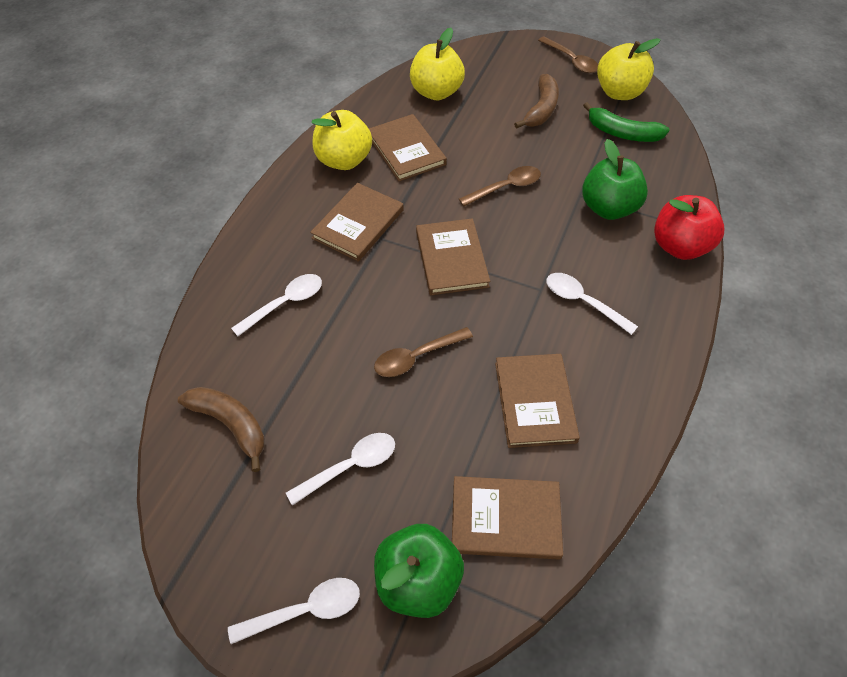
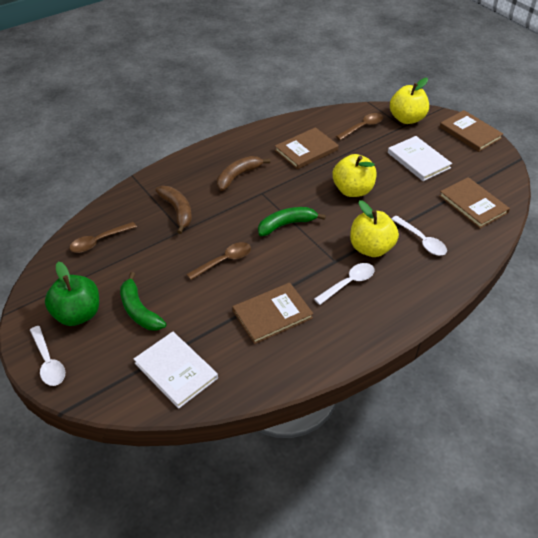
brown book: [310,183,404,262] [369,114,447,181] [416,219,490,295] [452,476,563,560] [495,354,580,448] = 5 -> [232,283,313,344] [275,127,339,169] [439,177,510,229] [440,110,503,152] = 4
green apple: [374,524,464,618] [582,139,648,220] = 2 -> [45,262,99,326] = 1
green banana: [583,102,670,142] = 1 -> [120,272,167,331] [258,207,326,236] = 2
red apple: [654,195,724,260] = 1 -> none = 0
white book: none = 0 -> [134,332,218,409] [388,136,452,181] = 2
white spoon: [228,578,360,644] [231,274,322,336] [286,433,395,505] [546,273,638,335] = 4 -> [30,326,65,386] [314,263,375,305] [392,216,447,255] = 3

